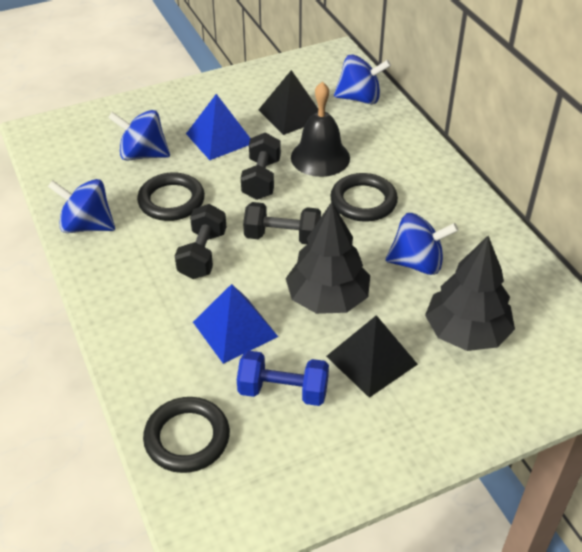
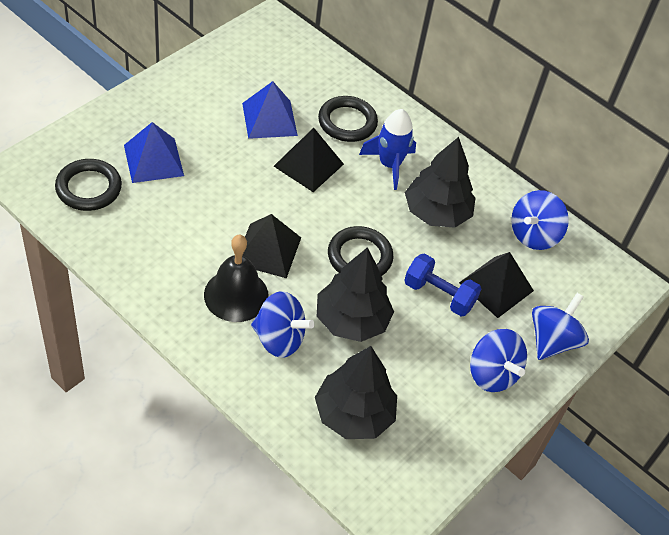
black dumbbell: [175,204,226,279] [241,133,281,200] [243,202,321,244] = 3 -> none = 0
black pyramid: [259,70,318,135] [326,315,418,398] = 2 -> [242,214,301,278] [274,128,344,192] [459,252,534,318] = 3
black tree: [286,202,370,314] [425,236,515,351] = 2 -> [315,346,397,439] [317,247,394,342] [405,137,476,228] = 3
blue rocket: none = 0 -> [359,109,416,190] = 1

